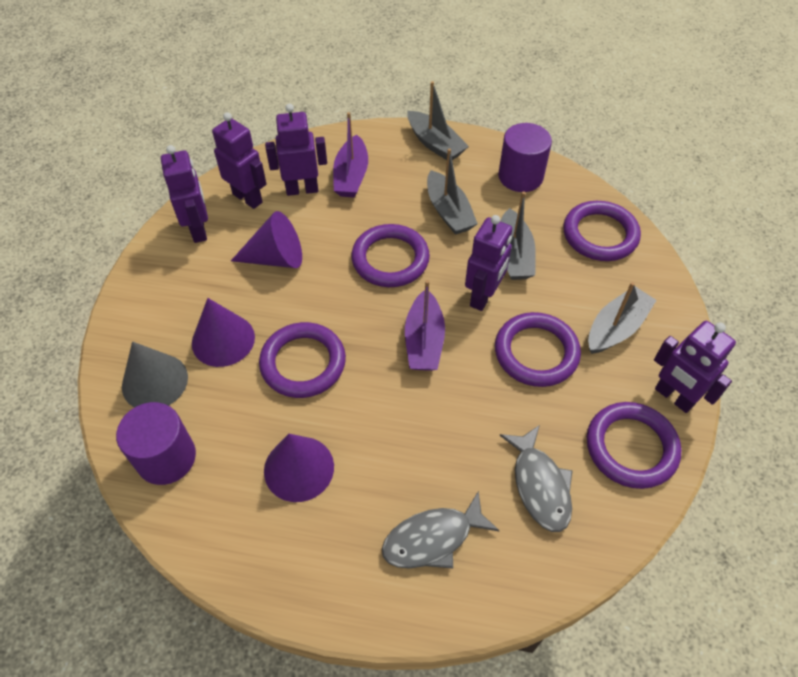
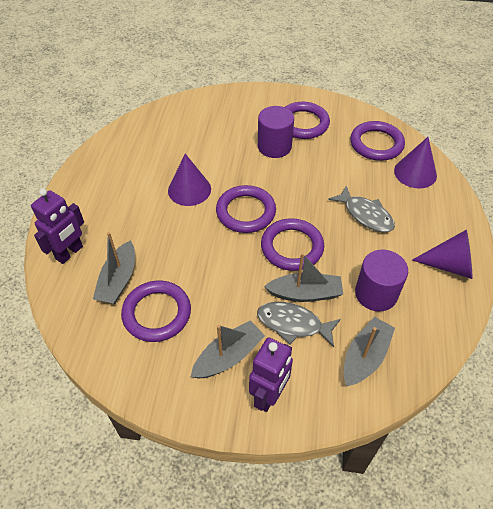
grey cone: [122,341,188,408] = 1 -> none = 0
purple boat: [333,112,368,198] [405,280,445,371] = 2 -> none = 0
purple robot: [161,145,208,243] [212,112,266,209] [265,104,327,196] [465,215,512,311] [654,321,736,413] = 5 -> [31,188,84,264] [249,337,293,412] = 2

